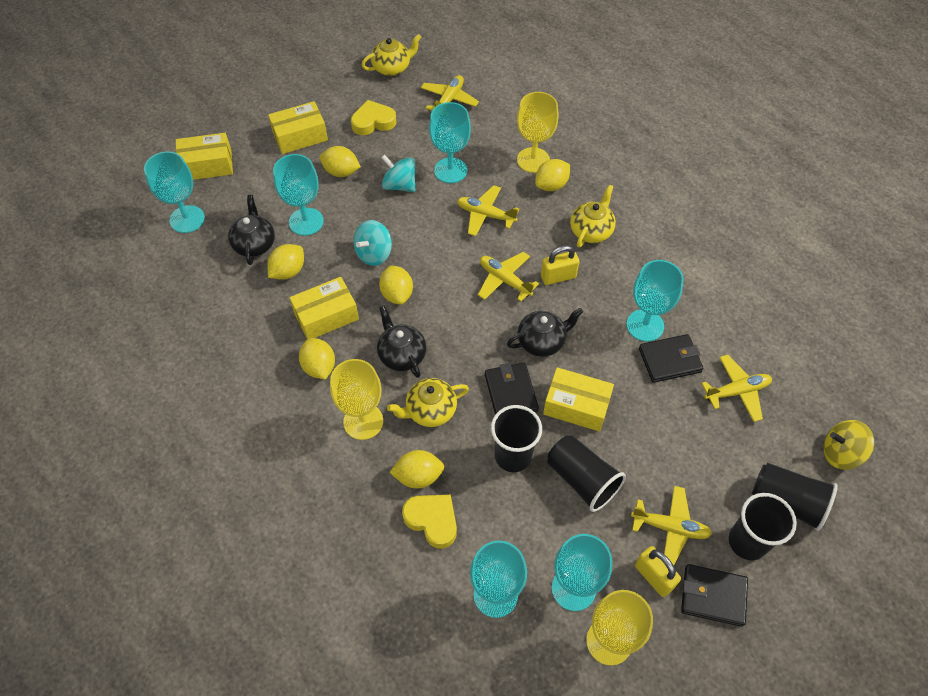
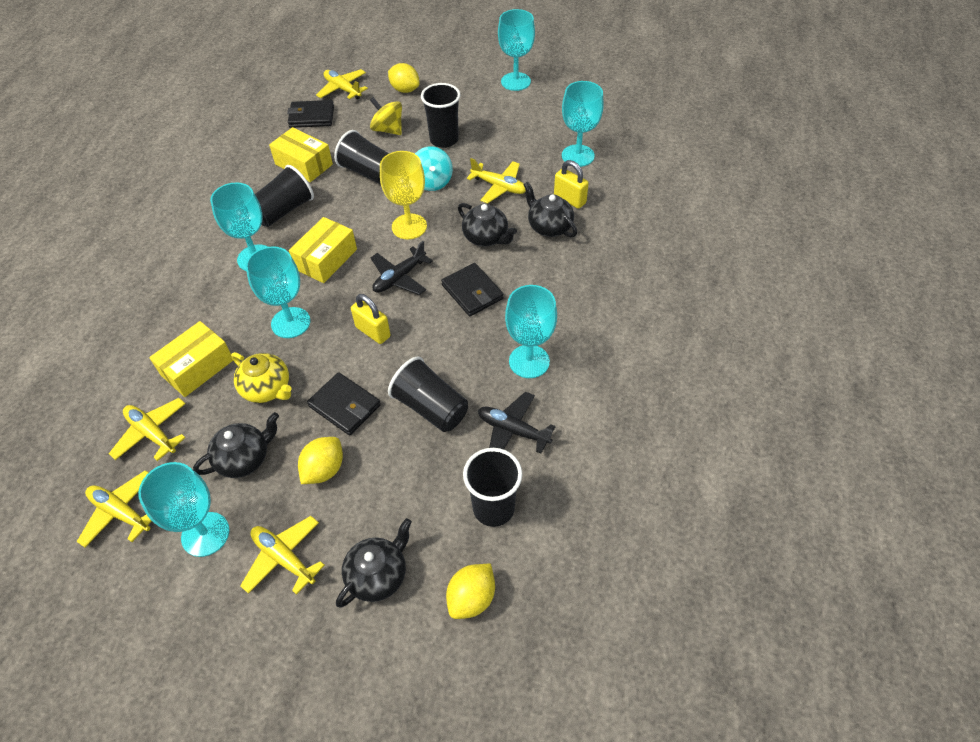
black cup: [491,405,542,472] [547,435,626,512] [729,493,797,560] [752,463,838,531] = 4 -> [255,165,314,227] [334,130,389,185] [388,356,468,432] [421,83,461,148] [463,448,522,527] = 5
black plane: none = 0 -> [370,241,433,295] [478,391,556,454] = 2
black teapot: [228,195,275,265] [377,306,426,378] [507,308,583,357] = 3 -> [193,412,279,478] [336,518,412,608] [458,203,517,247] [523,182,577,237] = 4
turquoise spinning top: [354,220,392,266] [381,154,415,192] = 2 -> [415,146,453,191] = 1
yellow box: [176,133,233,180] [268,101,328,154] [290,277,359,339] [543,367,614,432] = 4 -> [149,321,233,397] [269,127,333,182] [289,217,357,283] = 3
yellow goblet: [330,359,383,440] [517,92,559,173] [586,590,653,666] = 3 -> [380,151,427,239] = 1
yellow heart: [351,100,397,135] [402,495,457,549] = 2 -> none = 0
yellow lemon: [267,244,304,280] [299,338,335,380] [320,146,361,177] [379,265,413,305] [389,450,445,489] [535,159,570,191] = 6 -> [298,437,343,484] [388,63,420,93] [446,564,495,619] = 3
yellow teapot: [361,34,421,76] [387,378,469,427] [570,185,616,248] = 3 -> [231,352,292,403] = 1

